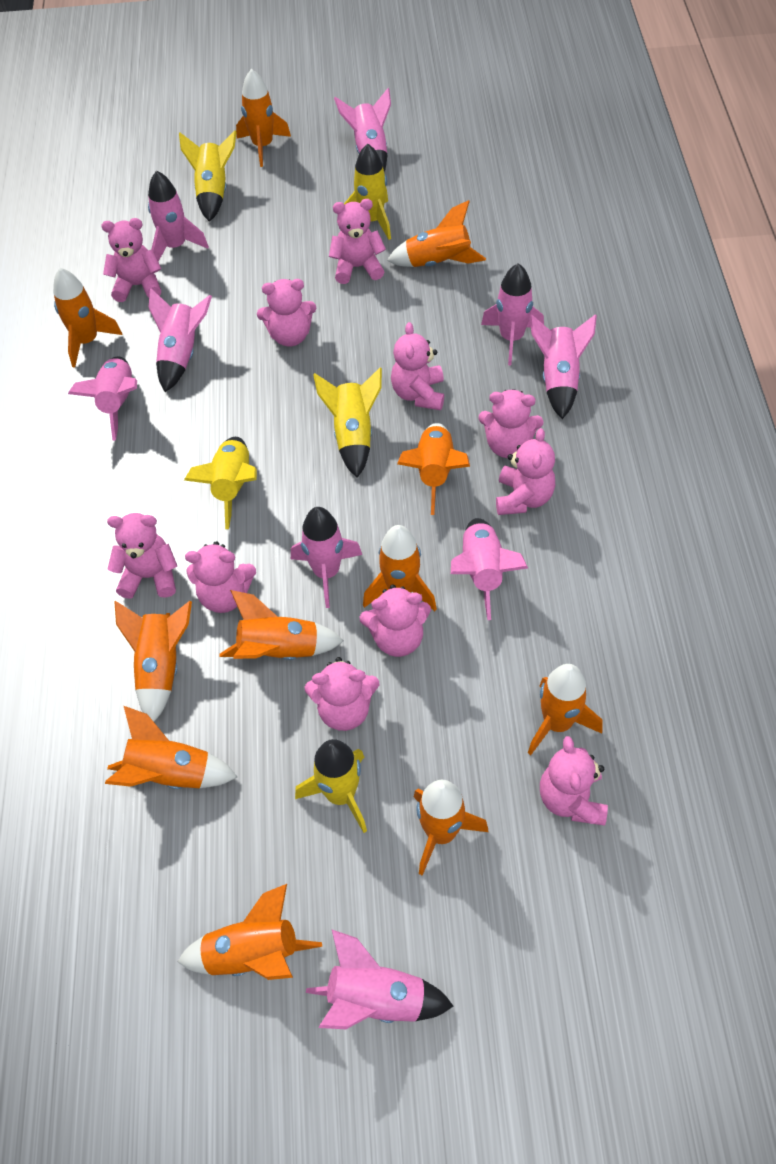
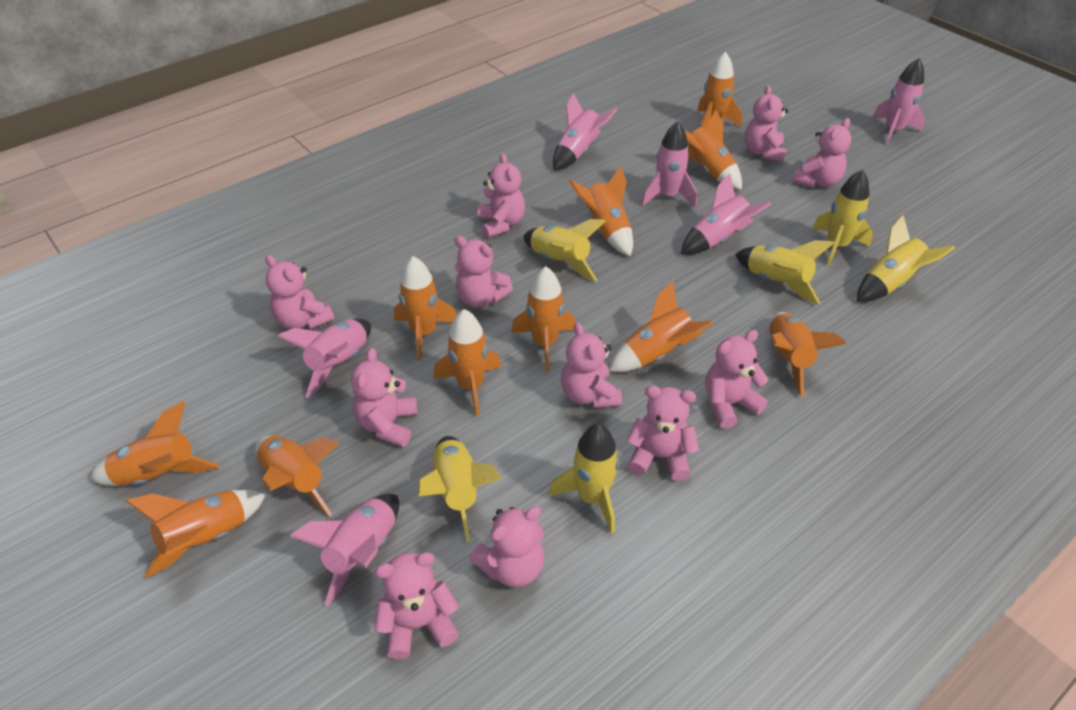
pink rocket: [68,356,137,441] [148,171,209,262] [148,288,212,392] [291,507,362,608] [306,930,453,1029] [334,88,391,172] [451,518,528,620] [481,263,544,365] [529,314,597,419] = 9 -> [278,319,371,398] [290,494,399,606] [553,93,618,171] [641,121,697,207] [681,174,771,254] [872,58,925,145] = 6
yellow rocket: [179,130,237,222] [184,437,257,529] [295,739,367,833] [313,368,382,478] [344,143,391,240] = 5 -> [418,436,501,542] [523,219,606,282] [549,423,619,534] [735,240,834,305] [812,170,873,266] [857,215,955,302] = 6

